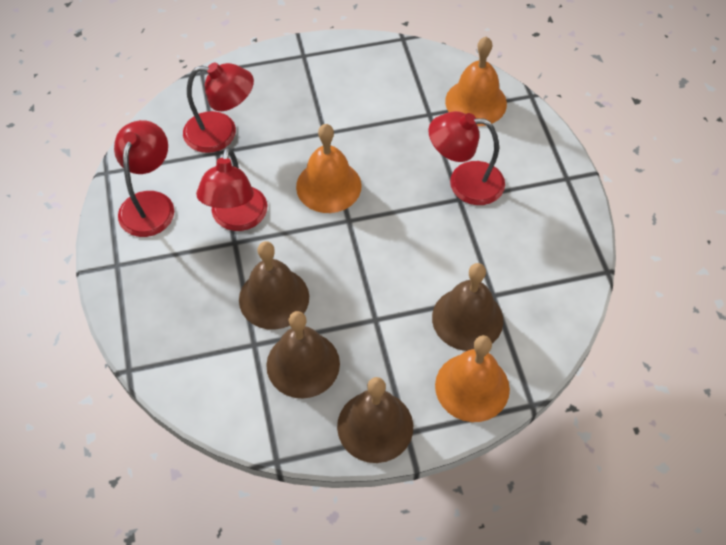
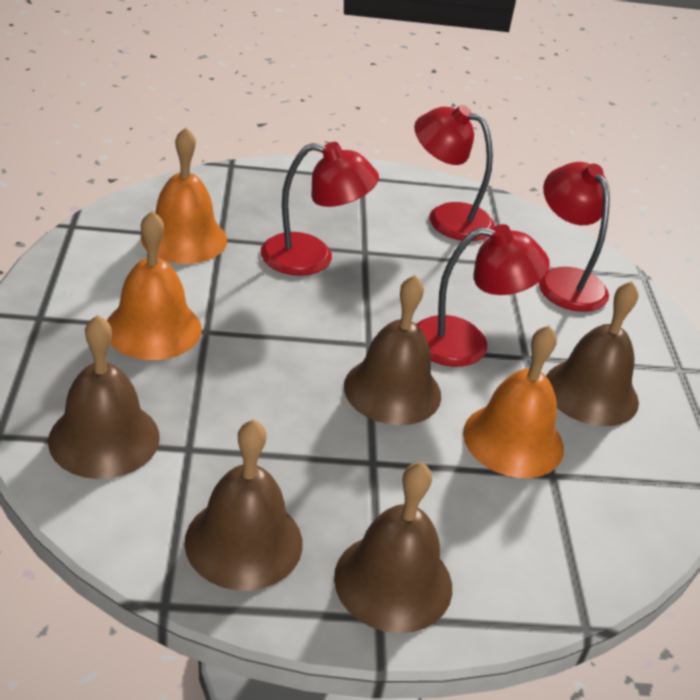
brown bell: [239,241,309,330] [266,311,340,399] [337,377,413,463] [432,263,503,351] = 4 -> [48,315,159,479] [184,419,303,591] [334,462,452,633] [344,275,441,425] [546,281,639,426] = 5

